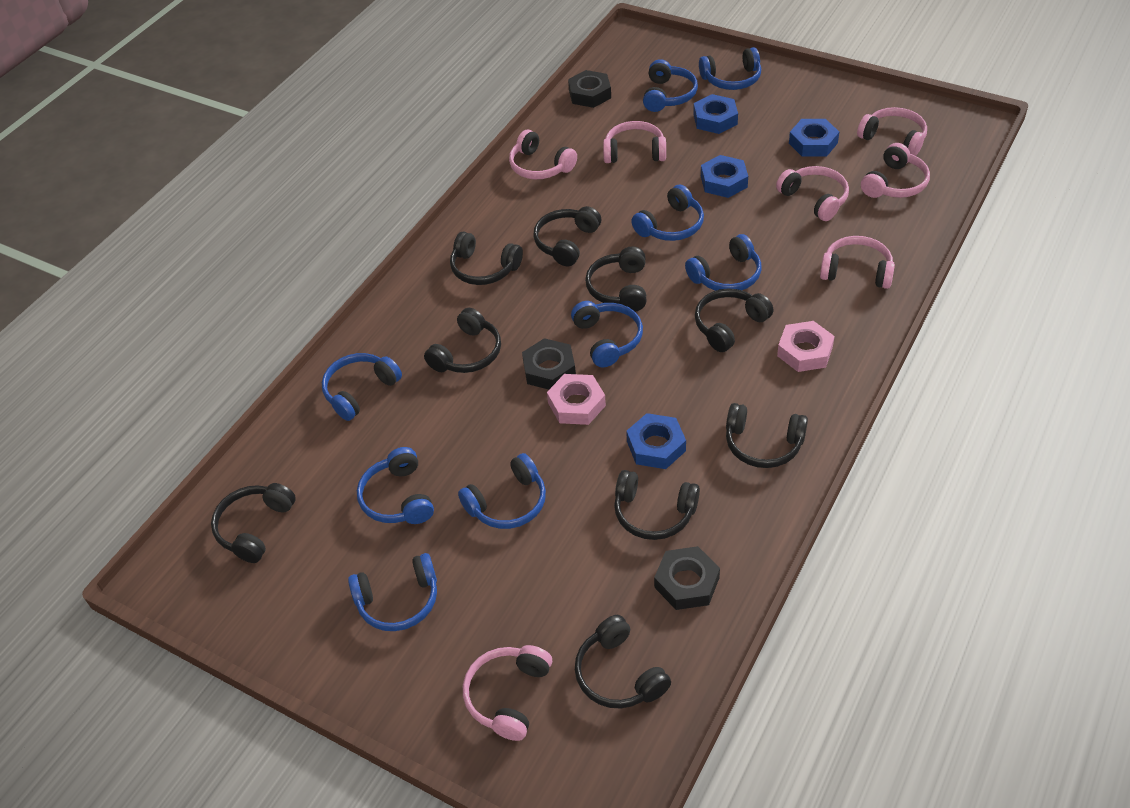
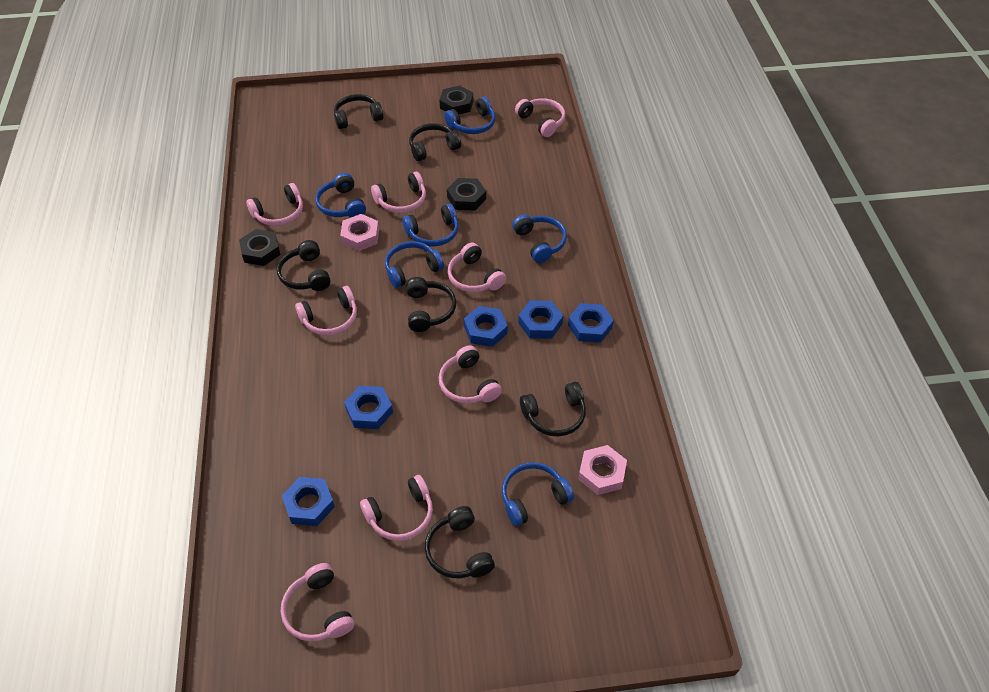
black headphones: [211,483,296,563] [424,308,501,373] [450,232,523,285] [533,206,601,267] [575,615,671,708] [585,246,647,312] [614,470,700,540] [695,288,773,352] [726,403,808,468] = 9 -> [277,240,331,291] [334,94,383,129] [406,277,456,332] [409,123,461,161] [425,506,495,578] [520,382,586,436] = 6
blue headphones: [322,353,402,421] [348,553,437,631] [357,447,434,524] [458,453,546,529] [571,301,643,367] [631,185,704,241] [643,59,698,112] [685,234,761,291] [699,47,761,90] = 9 -> [315,173,366,218] [385,241,444,288] [402,204,458,246] [444,97,496,134] [502,462,574,526] [512,214,567,263] = 6
blue nut: [626,413,686,469] [693,94,738,134] [701,155,748,198] [789,119,839,157] = 4 -> [282,477,335,526] [344,386,393,429] [464,306,508,347] [518,301,563,339] [568,303,614,343] = 5
pink headphones: [463,645,552,741] [509,130,577,179] [603,121,666,163] [776,166,849,221] [820,236,895,289] [857,107,927,156] [861,143,930,198] = 7 -> [246,183,303,226] [281,563,354,642] [295,286,357,336] [360,475,433,541] [371,172,426,213] [439,345,502,404] [448,243,506,292] [515,98,565,137] = 8

